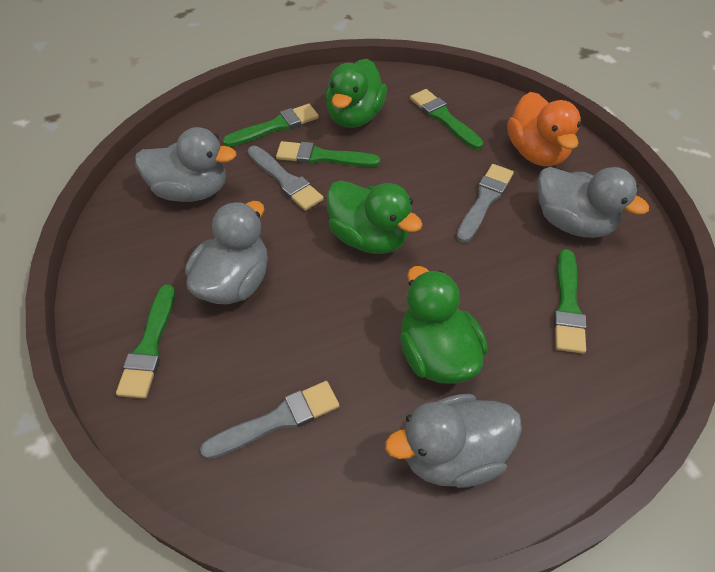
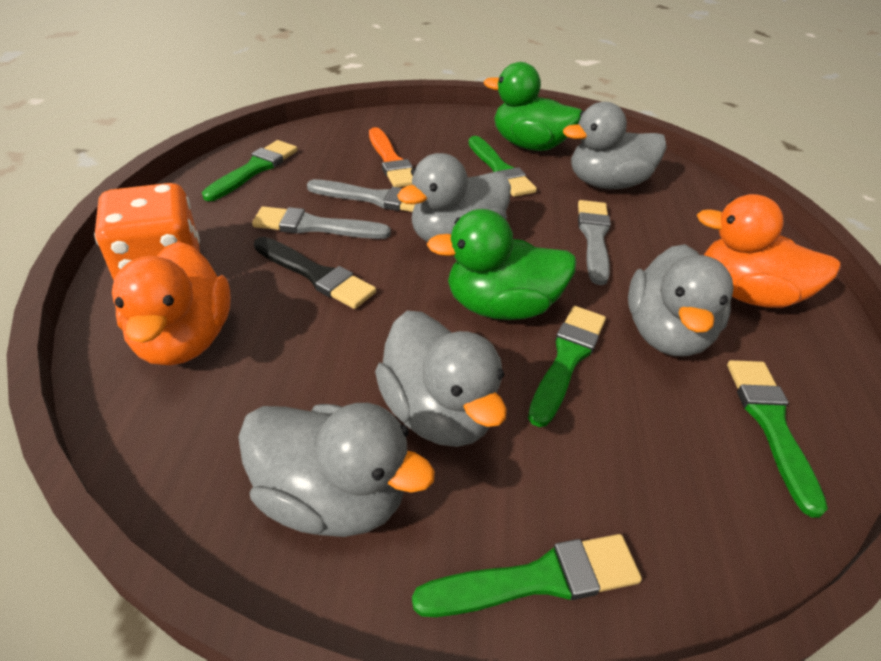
black brush: none = 0 -> [254,237,376,309] = 1
green duck: [325,59,387,128] [327,180,423,254] [400,266,488,384] = 3 -> [427,209,577,320] [484,62,582,151] = 2
grey duck: [135,127,236,202] [185,201,268,304] [385,394,522,488] [538,167,649,238] = 4 -> [238,403,435,537] [375,311,507,447] [397,153,511,242] [563,102,667,189] [628,244,733,356] = 5
orange brush: none = 0 -> [369,127,413,187] = 1
orange dice: none = 0 -> [94,183,200,280] = 1
orange duck: [507,92,581,166] = 1 -> [112,241,231,365] [697,194,841,308] = 2

